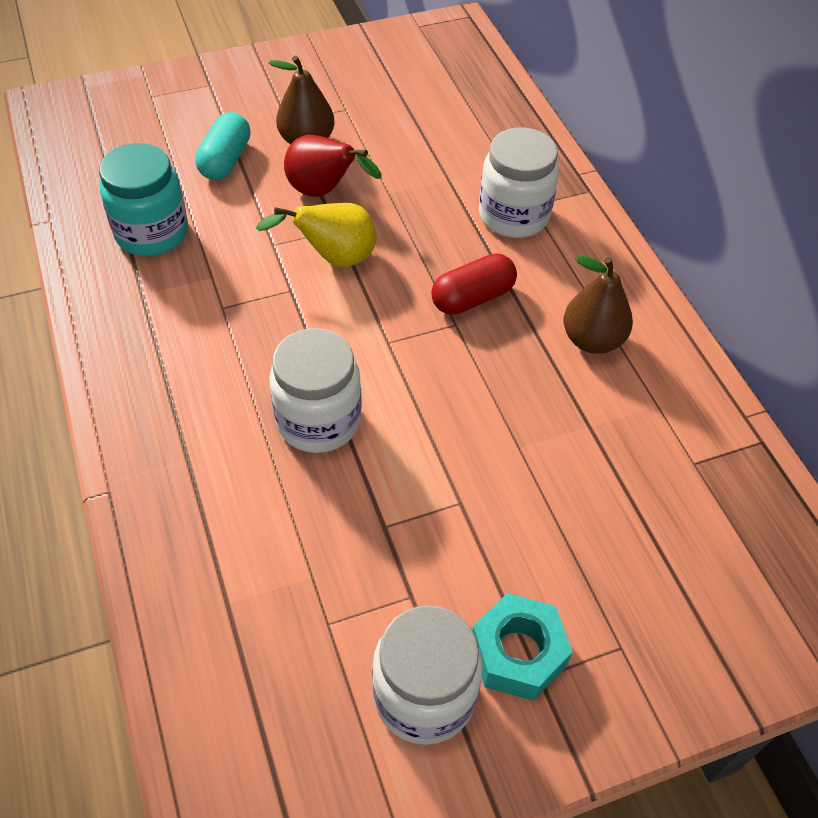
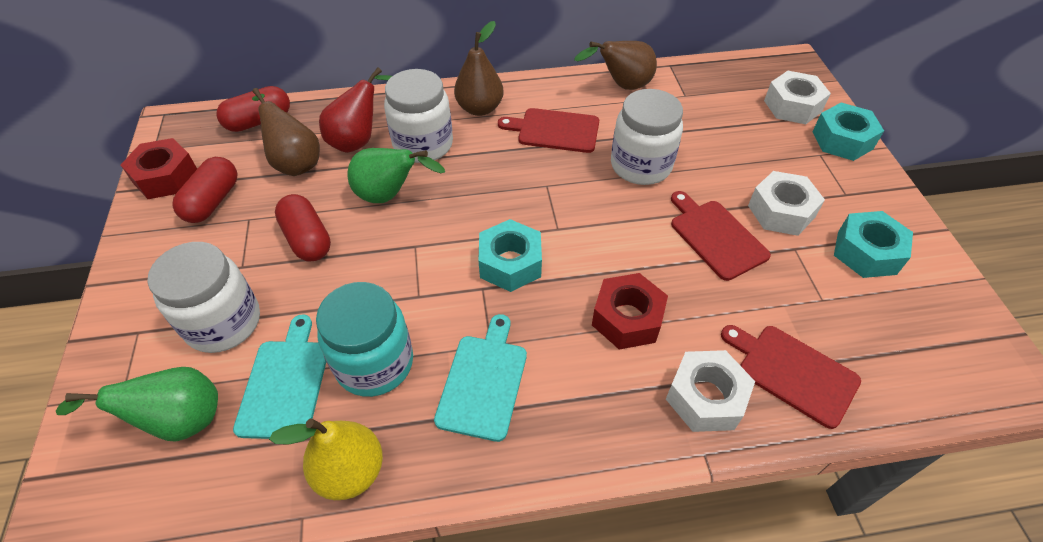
brown pear: [269,55,335,145] [563,255,633,354] = 2 -> [252,88,320,176] [454,21,504,116] [574,41,657,90] = 3
green pear: none = 0 -> [56,367,218,442] [347,148,445,203] = 2
red capsule: [431,253,517,315] = 1 -> [173,157,237,223] [216,86,290,132] [275,194,331,262] = 3
red cutting board: none = 0 -> [498,108,599,153] [671,191,771,281] [721,325,861,429] = 3
red nut: none = 0 -> [121,138,197,199] [592,273,668,350] = 2
turquoise capsule: [195,112,251,180] = 1 -> none = 0
turquoise cutting board: none = 0 -> [233,314,326,439] [434,314,527,442] = 2
turquoise nut: [472,593,573,701] = 1 -> [478,219,542,292] [812,103,884,161] [834,211,913,278] = 3
white nut: none = 0 -> [666,350,755,432] [748,171,825,236] [764,71,831,124] = 3

